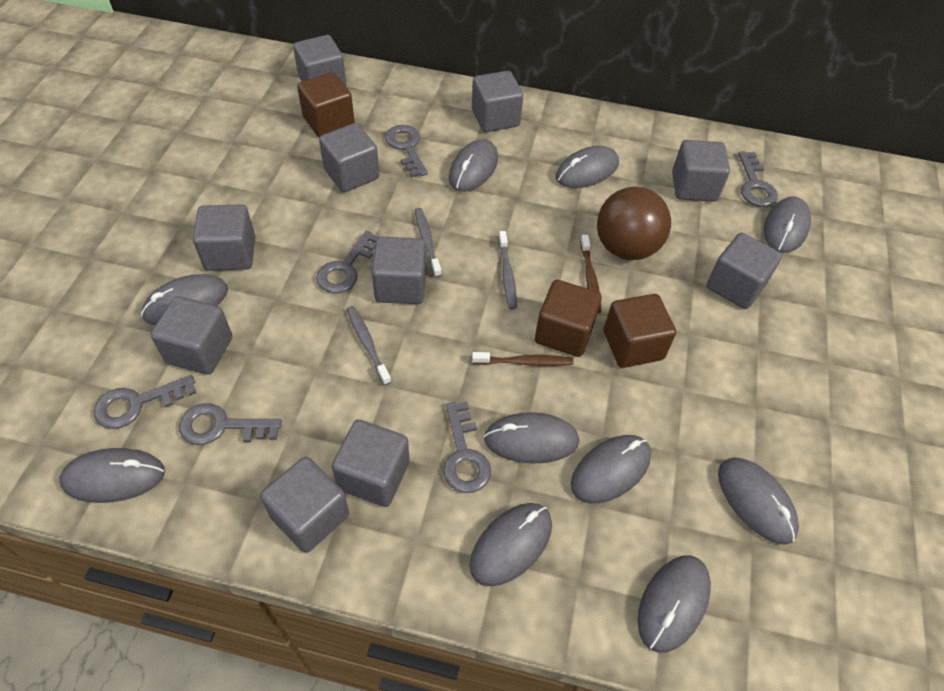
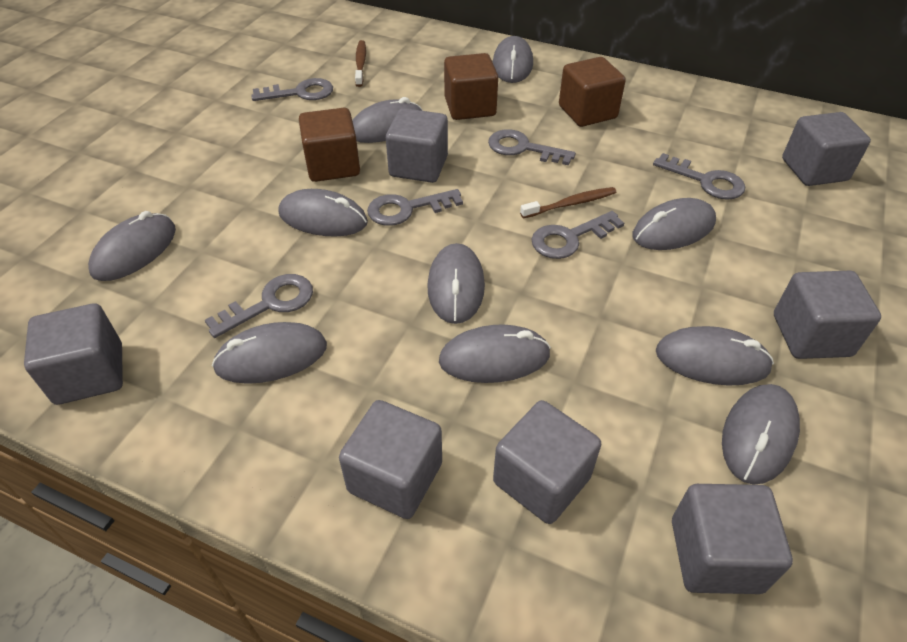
brown ball: [597,186,671,260] = 1 -> none = 0
grey cube: [151,296,232,375] [193,204,255,271] [260,457,349,553] [293,35,347,86] [319,123,379,192] [332,420,410,507] [372,237,426,304] [472,71,523,132] [672,140,730,202] [707,233,782,309] = 10 -> [24,303,123,405] [339,400,442,519] [386,108,448,183] [493,400,601,524] [672,484,793,594] [774,271,881,359] [782,112,871,186] = 7
grey toothbrush: [347,306,391,385] [415,208,442,277] [499,231,517,309] = 3 -> none = 0

